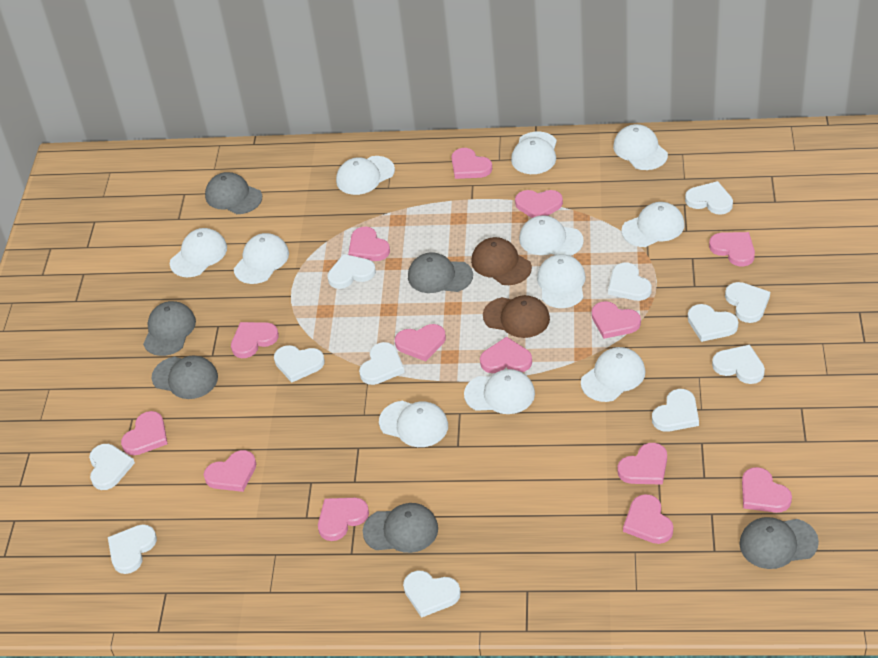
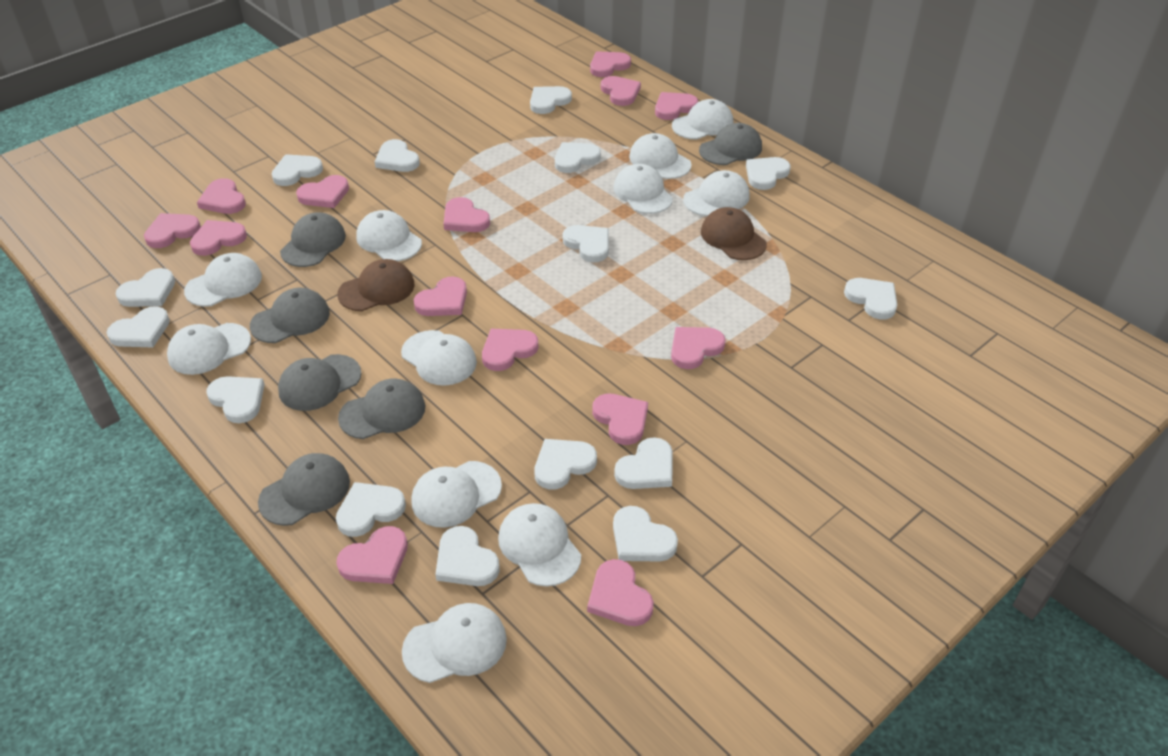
white heart: [89,444,135,490] [108,524,157,574] [274,345,325,383] [327,254,376,289] [359,342,405,385] [403,571,461,618] [608,263,652,301] [652,389,699,432] [685,181,733,215] [688,304,738,342] [712,345,765,384] [725,282,770,323] = 12 -> [107,306,170,347] [116,268,175,307] [206,376,265,423] [272,154,323,186] [336,482,406,537] [375,139,420,172] [435,526,500,586] [530,86,572,114] [534,439,597,490] [555,142,601,173] [562,225,609,262] [613,506,678,561] [614,437,673,489] [746,157,790,190] [844,278,897,320] = 15

